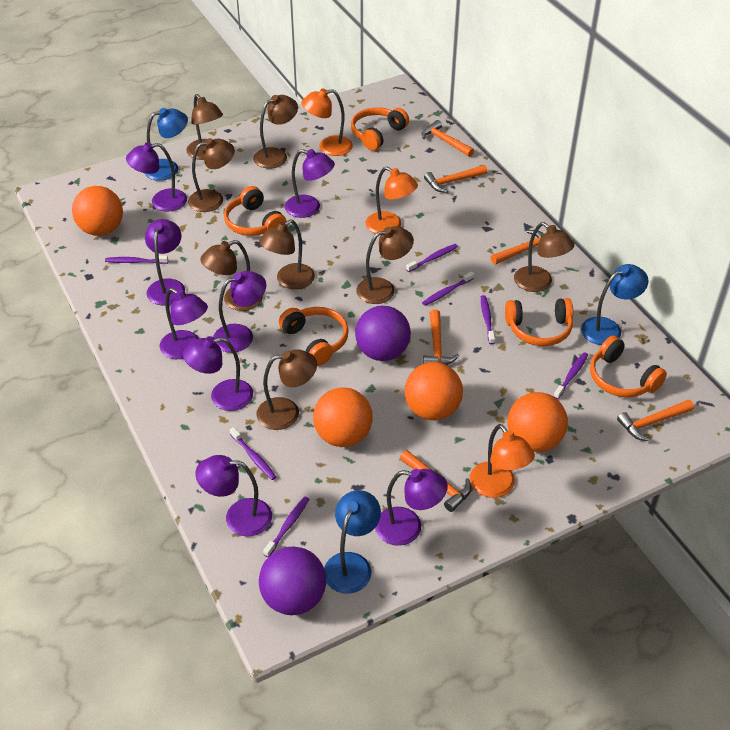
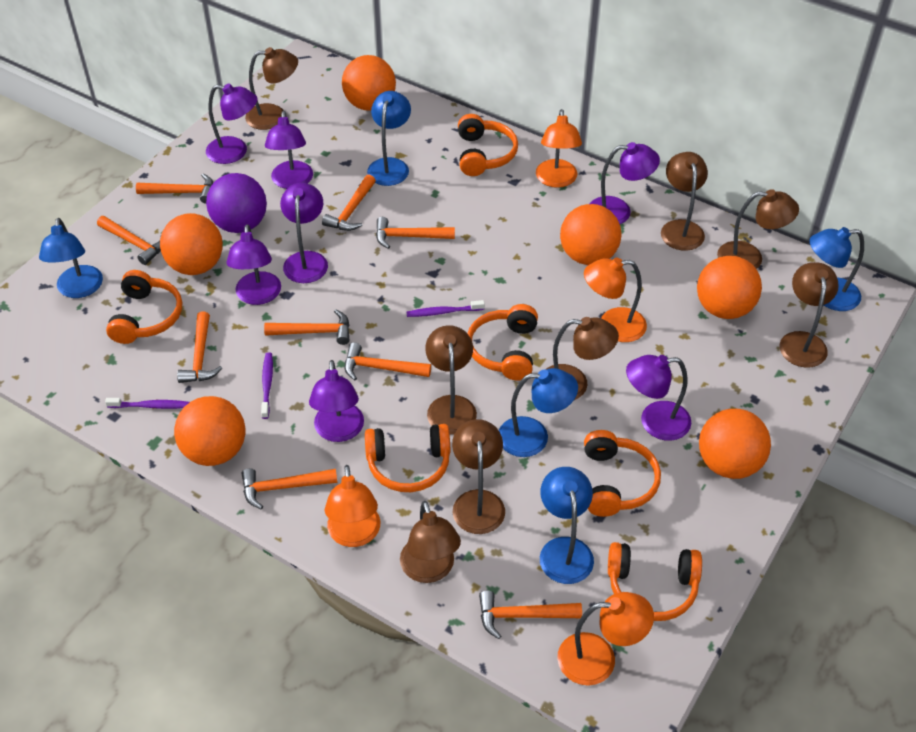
blue lamp: [145,108,188,181] [324,490,381,594] [581,264,649,345] = 3 -> [39,218,103,298] [367,91,411,186] [499,368,578,457] [540,467,594,584] [810,227,864,311] = 5
orange ball: [72,186,123,236] [313,387,373,447] [405,362,463,420] [507,392,568,452] = 4 -> [160,213,223,275] [174,396,245,466] [342,55,396,110] [560,204,621,265] [697,256,762,319] [699,409,771,479] = 6
orange hammer: [400,450,472,512] [422,120,474,157] [423,309,459,365] [424,165,487,193] [491,230,544,265] [617,399,694,441] = 6 -> [97,216,161,265] [136,174,213,204] [177,311,222,383] [242,468,338,510] [264,309,350,345] [322,174,376,231] [344,342,431,381] [376,217,455,249] [479,591,582,639] = 9
orange headphones: [224,186,287,236] [279,307,349,366] [351,107,409,151] [505,298,573,346] [590,335,667,397] = 5 -> [106,270,182,344] [365,424,450,492] [458,114,518,176] [467,304,538,381] [584,430,661,517] [608,542,702,621] = 6
orange lamp: [301,88,353,156] [366,167,418,234] [470,424,535,498] = 3 -> [325,465,380,547] [536,109,582,188] [557,592,654,686] [584,257,647,342] = 4
purple ball: [259,546,326,615] [355,306,411,361] = 2 -> [206,173,267,233] = 1
purple lamp: [126,142,187,212] [145,219,185,305] [160,288,208,359] [183,336,253,411] [195,455,272,537] [213,271,266,353] [285,149,335,218] [375,469,448,546] = 8 -> [206,84,258,164] [227,224,281,305] [265,111,313,189] [280,183,328,283] [309,360,364,442] [589,142,660,224] [626,355,691,441] = 7
purple toothbrush: [105,255,168,264] [230,427,276,480] [263,497,309,557] [406,244,458,272] [422,271,474,306] [481,295,495,344] [553,353,588,399] = 7 -> [105,398,189,409] [261,352,273,419] [407,300,485,317] = 3

